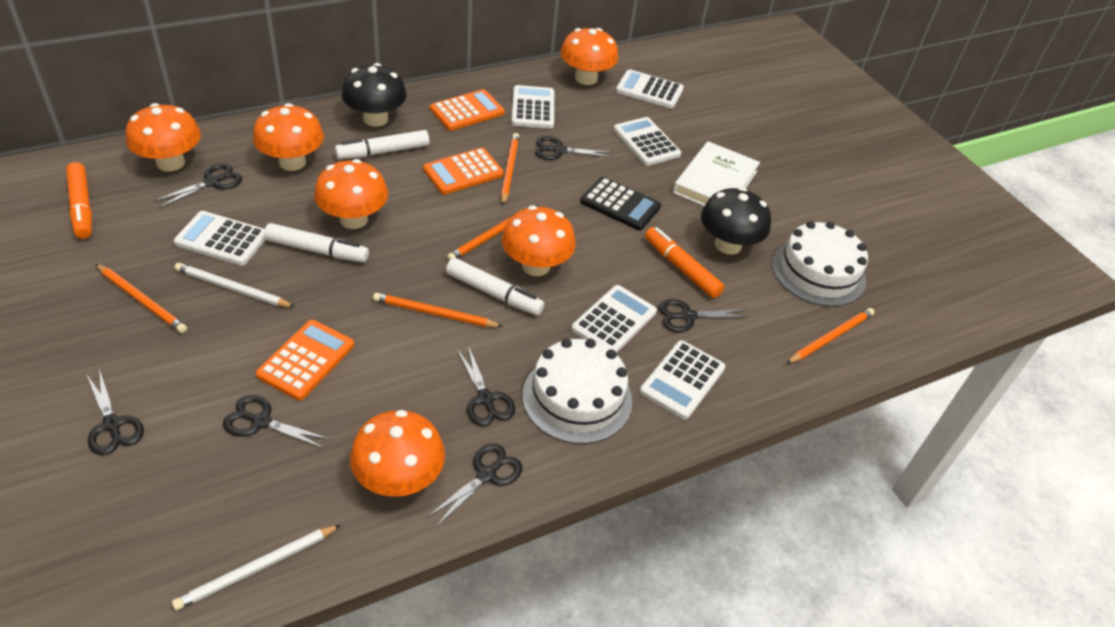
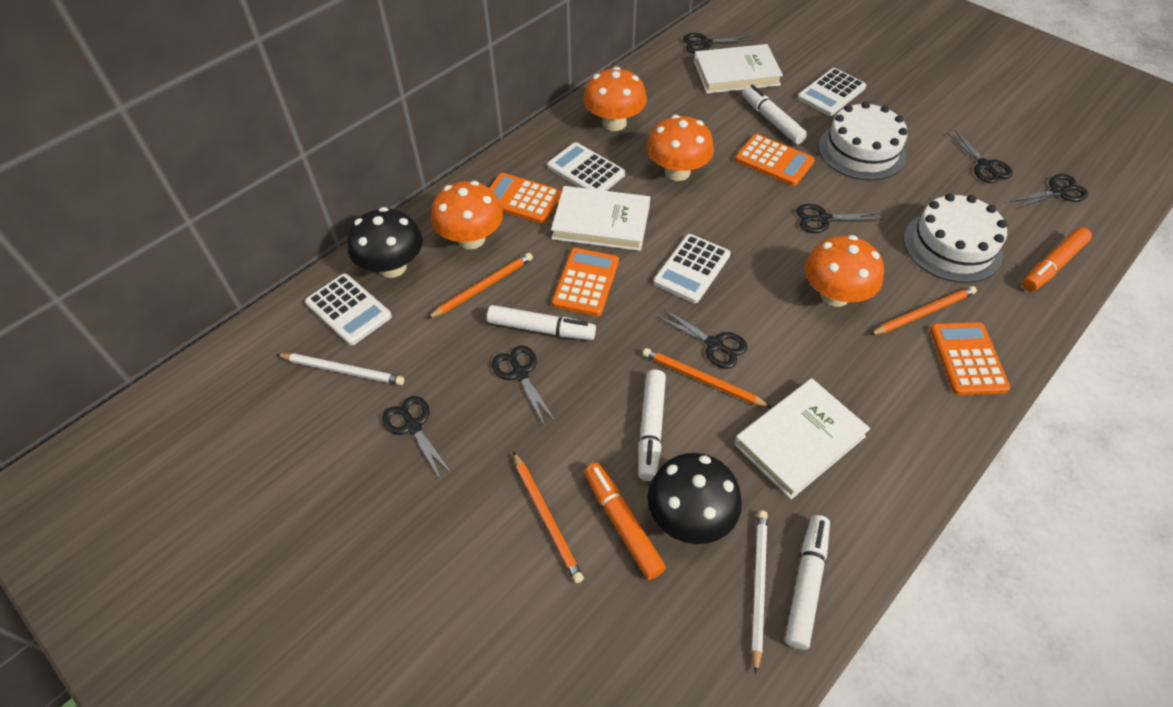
black calculator: [580,177,661,230] = 1 -> none = 0
orange calculator: [256,320,354,400] [423,148,504,194] [430,89,505,131] = 3 -> [489,173,562,224] [552,248,619,316] [735,134,815,186] [930,322,1010,395] = 4
orange mushroom: [126,103,201,172] [253,103,324,171] [314,159,388,229] [350,410,445,497] [502,206,576,276] [560,28,618,85] = 6 -> [431,181,503,249] [583,67,647,131] [647,115,714,181] [805,235,884,307] = 4
orange pencil: [96,264,187,333] [373,293,503,327] [447,205,538,261] [501,133,519,205] [786,308,874,364] = 5 -> [427,253,533,319] [513,452,584,583] [642,348,772,408] [870,286,977,335] = 4
white book: [673,141,760,206] = 1 -> [551,186,650,251] [694,44,783,94] [734,378,870,499] = 3
white calculator: [174,211,266,266] [511,85,554,129] [571,285,657,353] [614,117,681,166] [616,69,684,108] [640,340,726,419] = 6 -> [305,274,392,345] [547,142,625,191] [653,234,730,303] [797,68,866,116] = 4
white marker: [264,223,369,262] [335,130,429,159] [446,258,544,316] = 3 -> [487,305,596,340] [638,370,666,481] [742,85,807,144] [785,515,830,650] = 4

